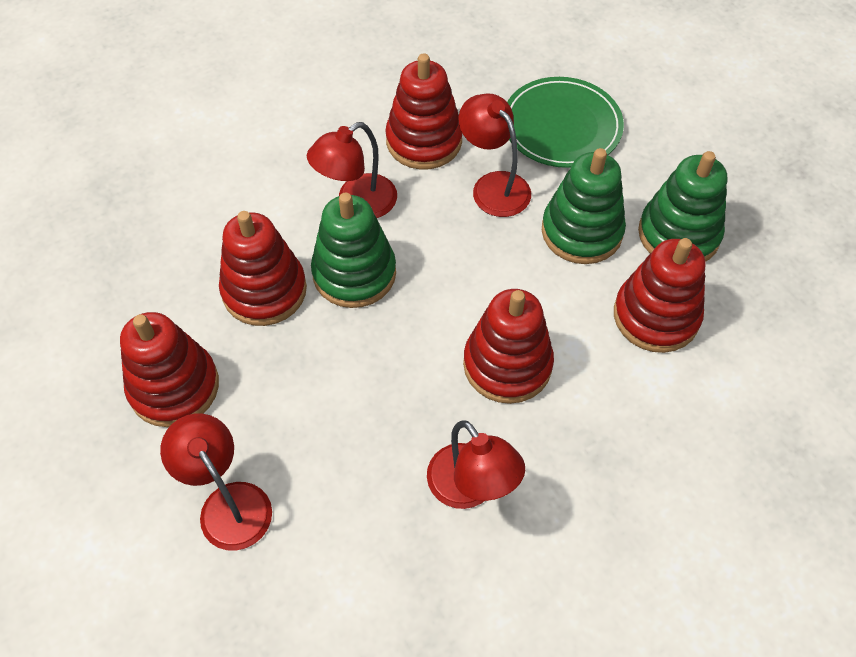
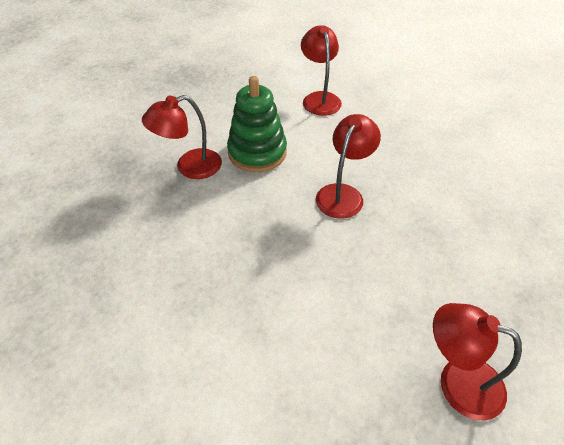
green plate: [507,77,624,168] = 1 -> none = 0
green stacking toy: [311,193,396,308] [542,148,626,264] [638,151,727,262] = 3 -> [227,76,287,172] = 1
red stacking toy: [120,312,219,427] [219,211,307,326] [385,53,462,170] [463,289,554,404] [614,238,705,353] = 5 -> none = 0

